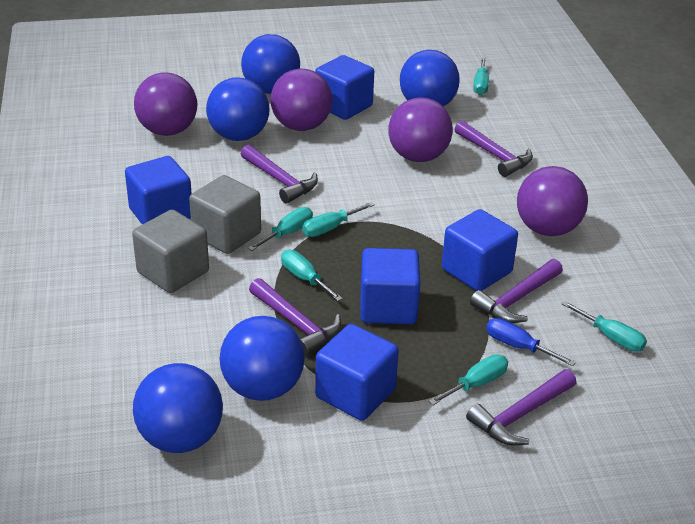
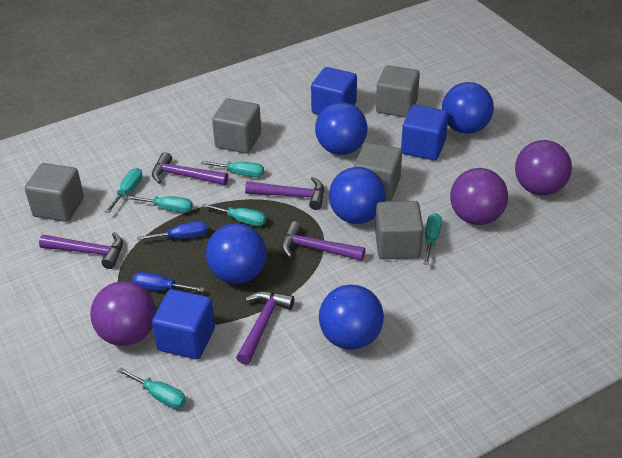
blue cube: [125,156,192,225] [315,55,374,120] [315,324,399,421] [360,248,420,324] [442,209,518,291] = 5 -> [152,289,215,359] [311,67,357,115] [401,104,449,161] = 3
blue screwdriver: [486,318,576,366] = 1 -> [132,272,205,292] [137,221,207,240] = 2
grey cube: [132,210,209,293] [189,175,261,254] = 2 -> [25,163,84,222] [212,98,261,153] [354,142,402,201] [375,201,424,259] [376,65,420,117] = 5
purple ball: [134,73,197,136] [270,68,332,131] [388,97,453,162] [517,166,588,236] = 4 -> [90,281,156,346] [450,168,508,225] [515,140,572,195] = 3

